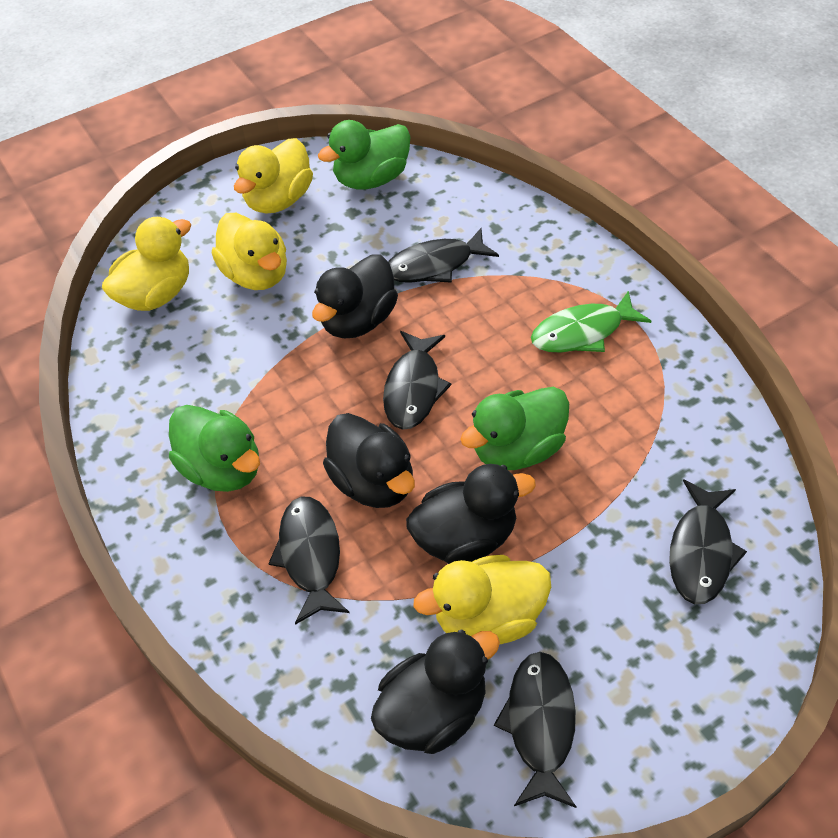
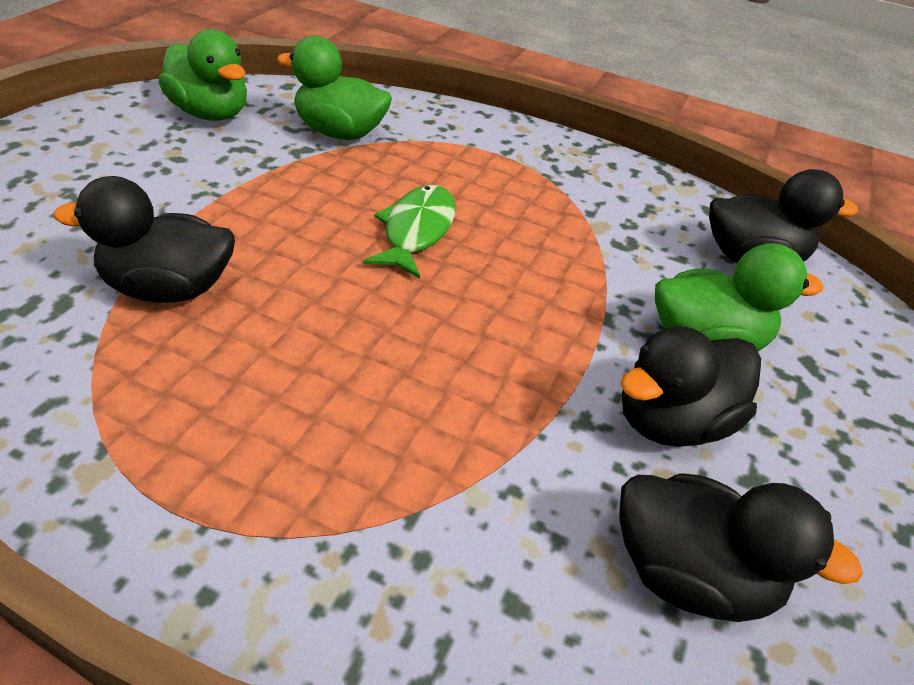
black fish: [268,496,350,625] [383,331,451,430] [388,228,499,283] [494,652,577,808] [669,479,747,604] = 5 -> none = 0
yellow duck: [102,217,191,311] [212,213,287,290] [234,138,313,214] [413,555,551,645] = 4 -> none = 0

